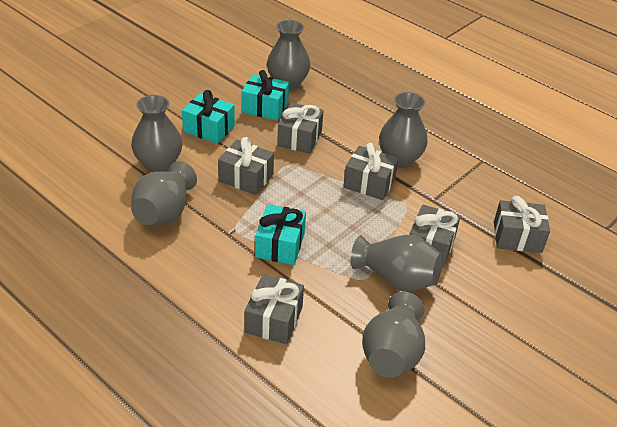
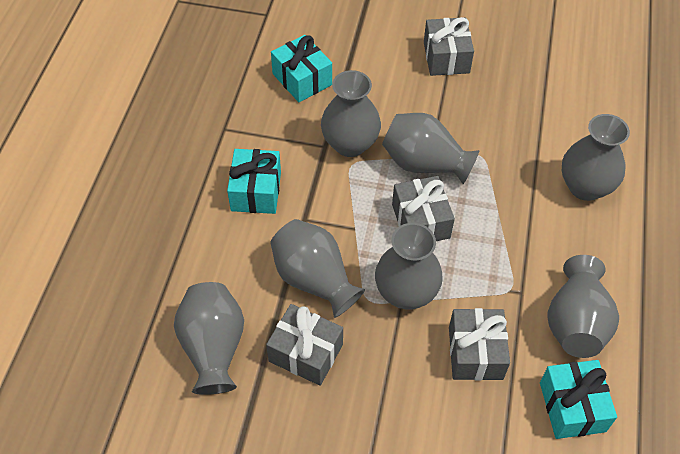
grey gift: [218,137,274,195] [245,274,304,344] [277,103,324,154] [343,143,399,200] [409,205,461,267] [494,196,550,253] = 6 -> [266,304,343,386] [392,176,455,241] [424,17,474,76] [449,308,510,381] = 4
grey vase: [131,95,182,172] [131,161,197,225] [267,20,310,90] [351,235,443,292] [362,292,425,378] [379,92,428,168] = 6 -> [174,282,244,395] [270,219,365,318] [321,70,381,157] [375,223,443,309] [382,113,480,184] [547,255,619,358] [562,114,630,201] = 7

